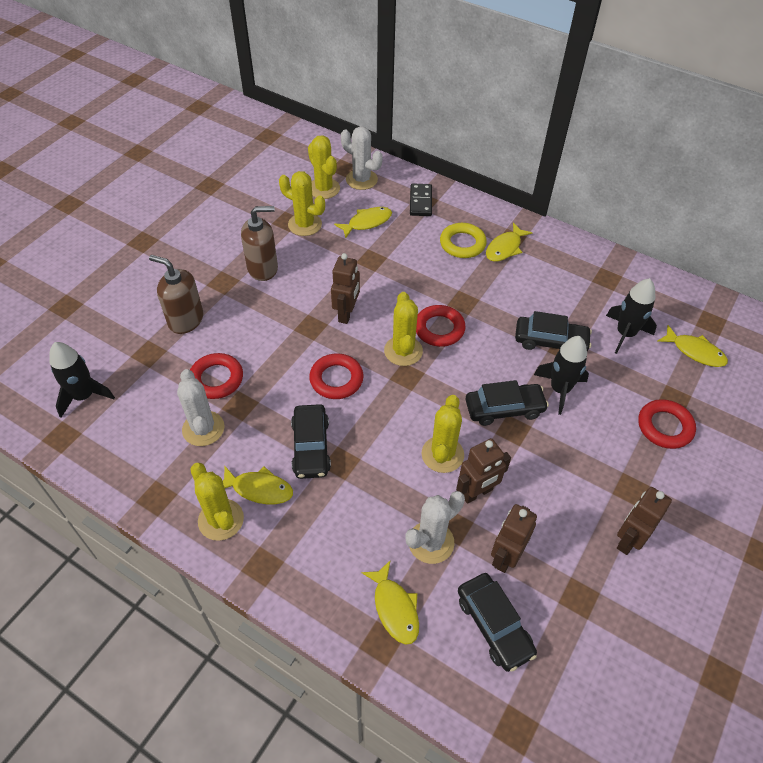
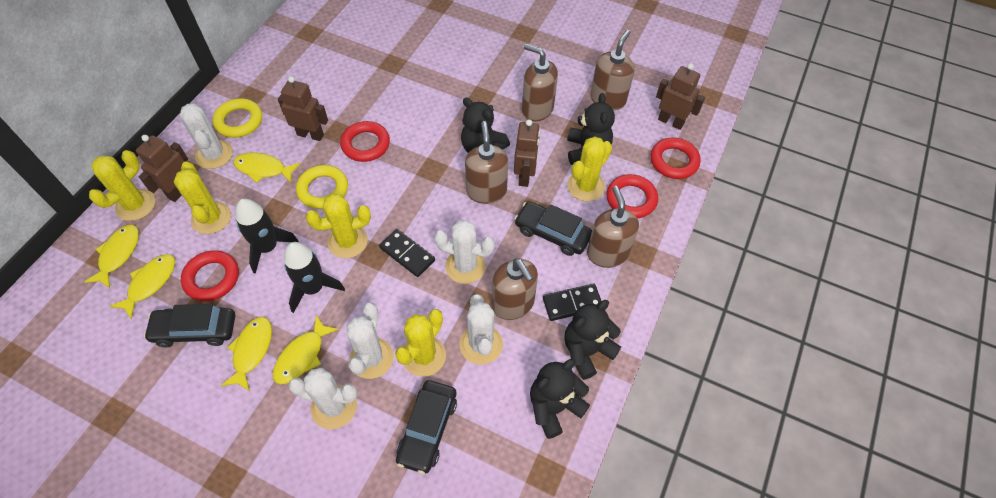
black car: [291,404,331,479] [458,573,537,672] [466,380,549,426] [515,311,592,351] = 4 -> [144,304,235,347] [396,380,457,474] [514,201,592,256] = 3
black domino: [410,183,432,216] = 1 -> [379,229,435,277] [543,284,601,321] = 2
black rocket: [49,342,115,418] [534,336,589,415] [606,278,657,354] = 3 -> [235,199,299,274] [284,242,345,313] = 2
black teddy bear: none = 0 -> [461,97,510,153] [530,359,590,439] [564,300,621,380] [567,93,615,165] = 4
brown soap dispenser: [149,255,203,334] [241,206,278,281] = 2 -> [465,121,508,204] [492,258,538,320] [522,44,558,121] [587,186,639,268] [591,30,635,110] = 5
white cactus: [177,369,225,446] [341,126,383,190] [405,491,465,564] = 3 -> [179,104,233,169] [288,368,358,429] [347,303,394,379] [434,220,495,284] [460,294,503,365] = 5
yellow ring: [440,223,487,258] = 1 -> [213,98,262,138] [296,165,348,209] = 2

